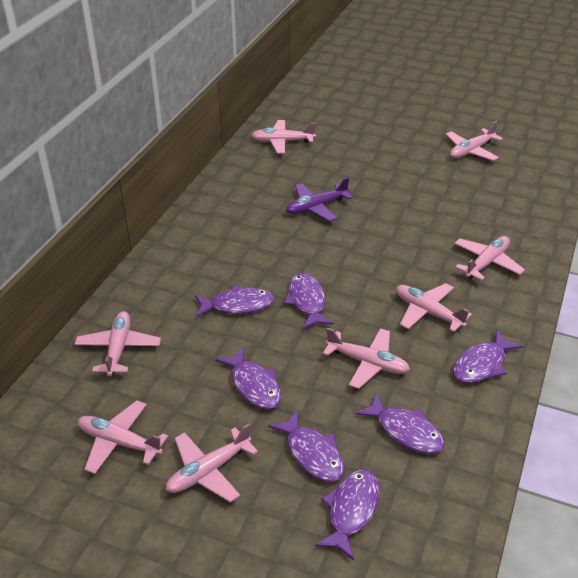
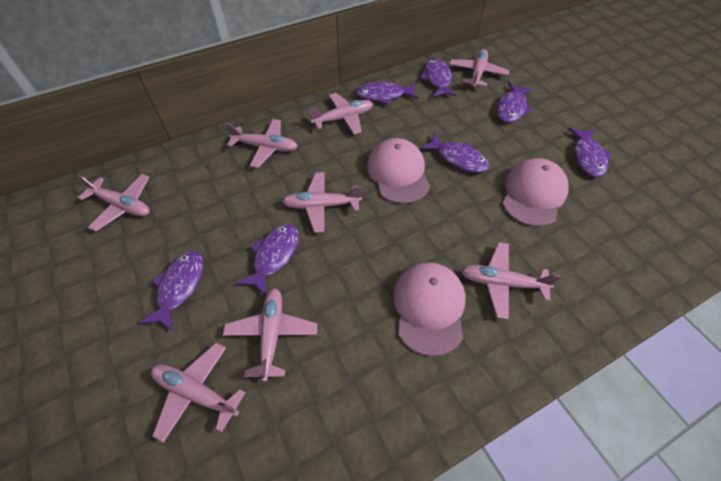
pink cap: none = 0 -> [367,138,430,204] [393,262,466,356] [502,158,569,226] = 3
purple plane: [286,177,353,222] = 1 -> none = 0

